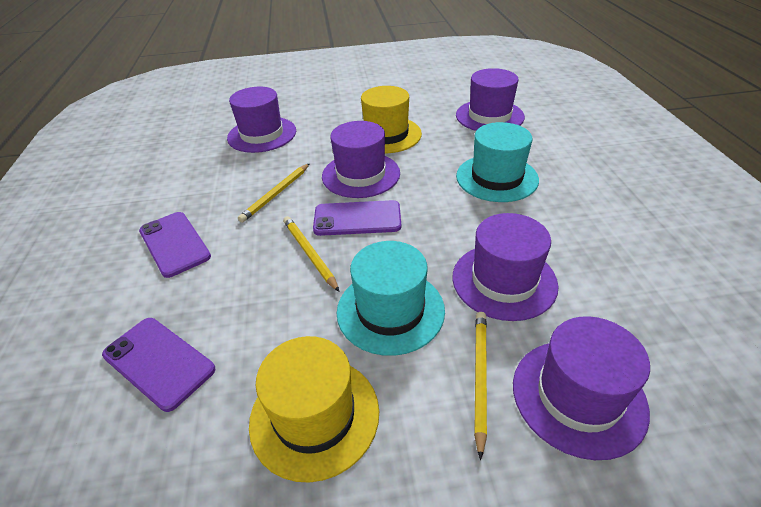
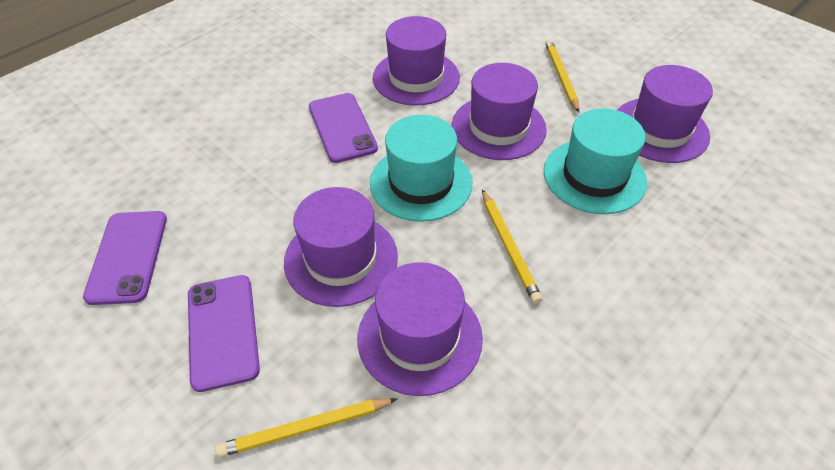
yellow hat: [249,336,379,483] [361,86,422,153] = 2 -> none = 0

